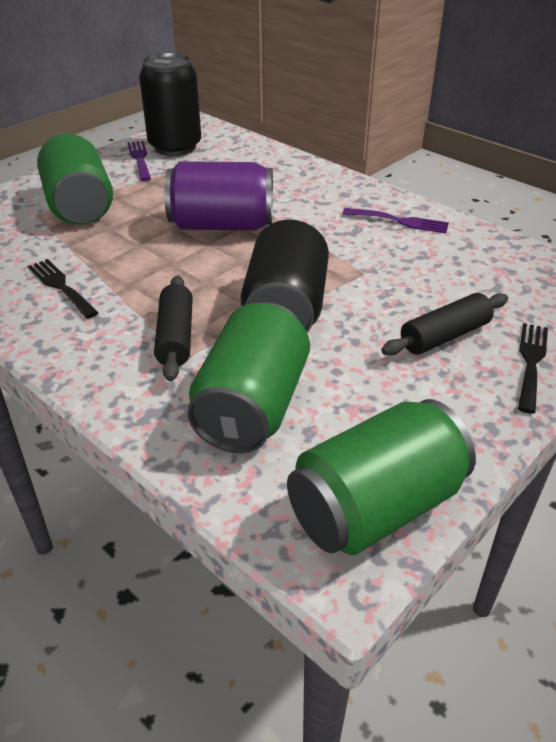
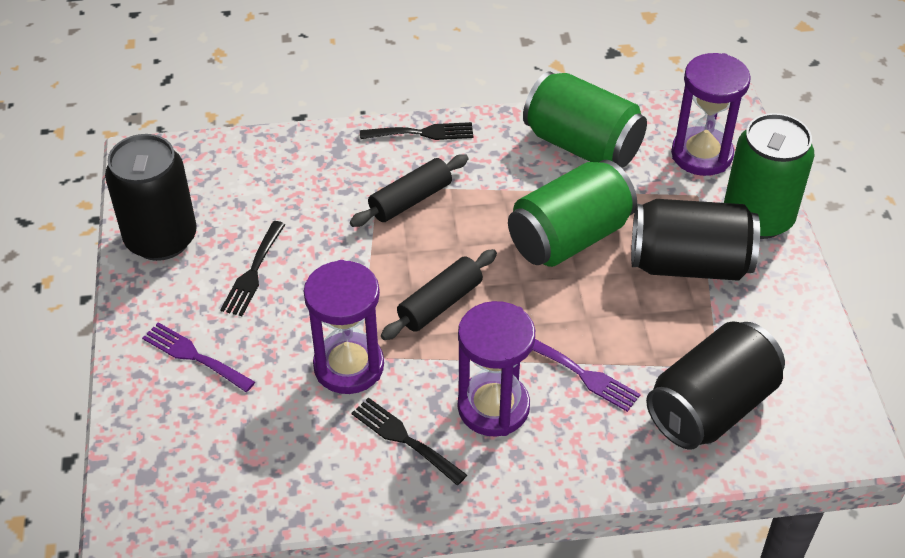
black can: [139,52,201,156] [241,220,329,332] = 2 -> [105,134,197,261] [631,199,760,281] [646,321,785,450] = 3
black fork: [28,259,98,319] [518,323,548,414] = 2 -> [220,221,285,316] [351,397,467,485] [360,122,473,140] = 3
purple can: [164,161,273,230] = 1 -> none = 0
purple hourglass: none = 0 -> [303,260,384,394] [458,301,535,437] [671,53,751,176] = 3

